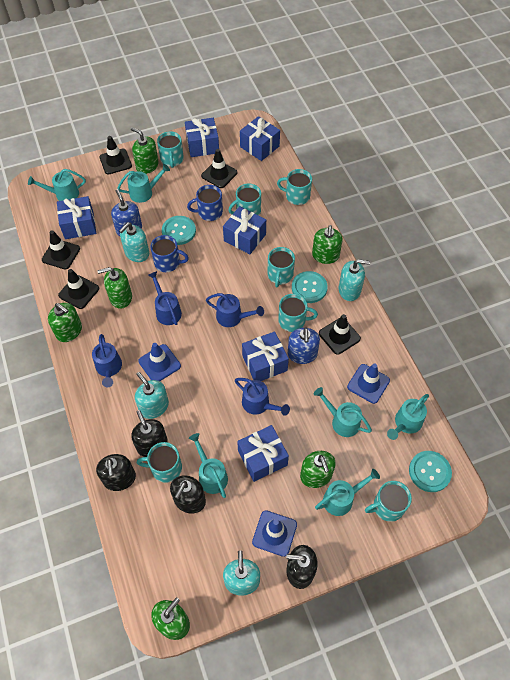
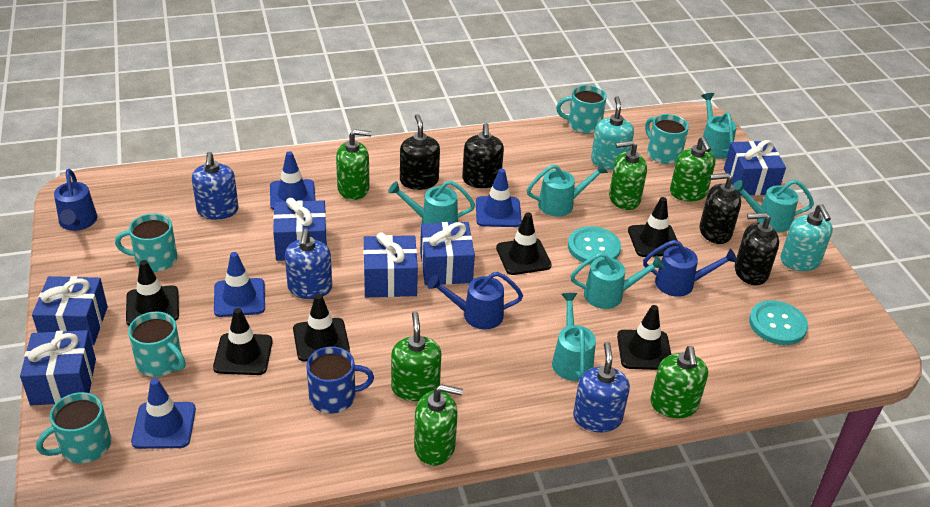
black traffic cone: [42,230,80,270] [58,269,99,309] [99,136,132,174] [201,149,237,188] [319,314,361,355] = 5 -> [126,260,179,326] [213,308,273,375] [293,294,350,362] [496,212,552,275] [617,305,671,370] [628,197,678,257] = 6
blue mug: [150,235,189,272] [187,185,223,221] = 2 -> [306,346,374,413] = 1
blue soap dispenser: [111,189,142,236] [288,327,320,364] = 2 -> [192,152,239,220] [285,229,332,299] [573,342,630,433] = 3
blue traffic cone: [138,343,181,381] [252,510,297,557] [347,364,390,404] = 3 -> [131,378,196,449] [214,252,265,317] [270,151,316,210] [476,169,522,227] = 4
blue watering can: [92,334,122,388] [148,271,182,325] [206,293,264,327] [235,378,290,416] = 4 -> [54,169,97,231] [428,272,523,329] [643,240,737,297] = 3
turquoise button: [162,216,196,245] [292,271,328,303] [409,451,452,492] = 3 -> [568,226,621,265] [749,300,808,345] = 2
turquoise mug: [137,442,182,483] [157,131,184,168] [228,184,261,216] [267,247,295,287] [277,169,312,205] [278,294,318,332] [365,481,412,522] = 7 -> [36,392,111,463] [115,213,177,272] [128,311,186,377] [556,85,607,134] [645,114,689,164] = 5
turquoise soap dispenser: [119,222,149,262] [135,372,169,419] [223,550,260,596] [338,259,370,301] = 4 -> [591,96,634,169] [781,204,833,271] = 2

